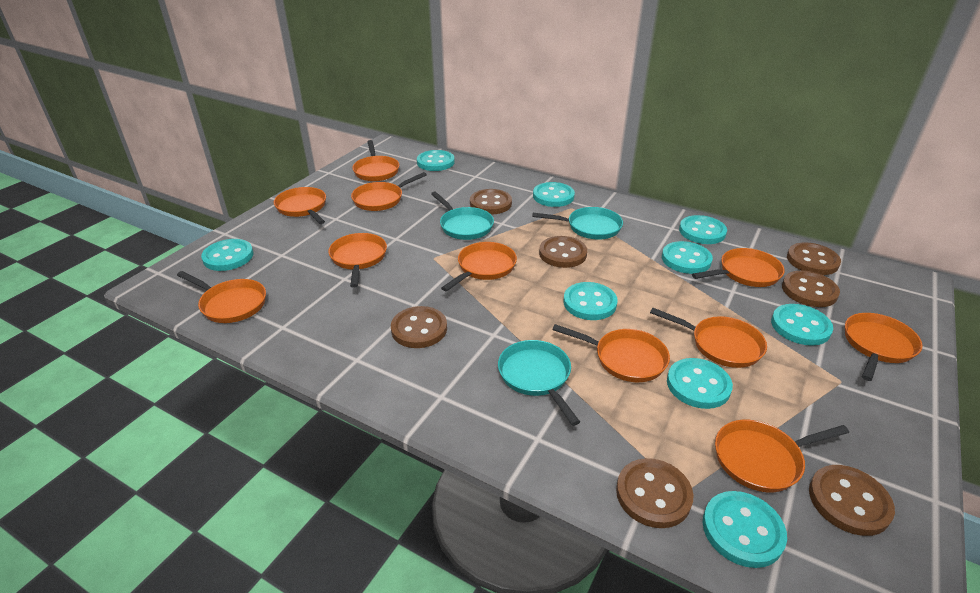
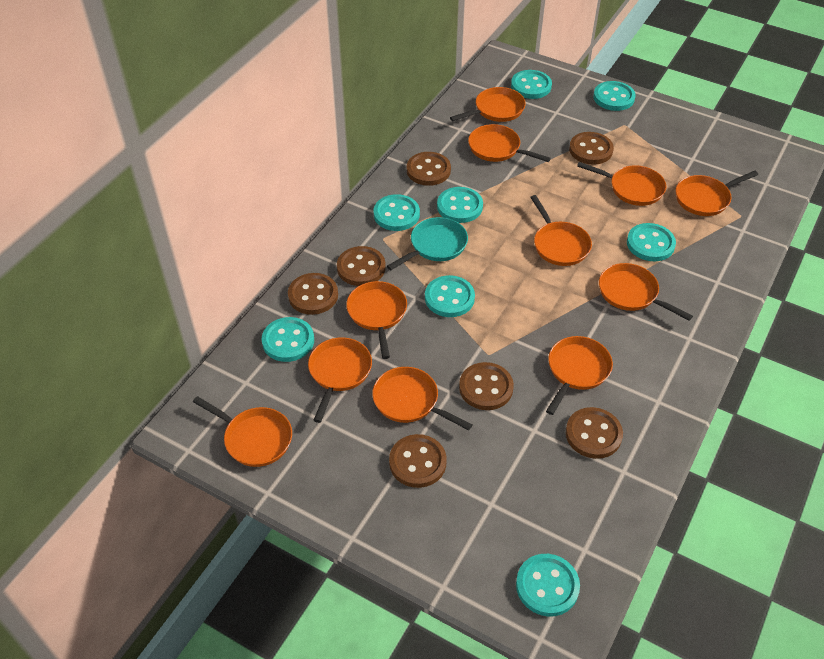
turquoise button: [201,239,253,271] [417,150,455,171] [533,182,575,207] [563,282,617,320] [662,241,713,274] [667,358,733,409] [679,215,727,244] [702,491,787,568] [771,304,833,346] = 9 -> [262,317,314,362] [374,194,420,231] [425,275,475,317] [437,187,483,223] [511,70,552,99] [516,554,580,616] [593,81,636,111] [627,223,676,261] = 8
turquoise pan: [431,191,494,240] [498,340,580,426] [532,207,623,239] = 3 -> [387,217,468,270] = 1

